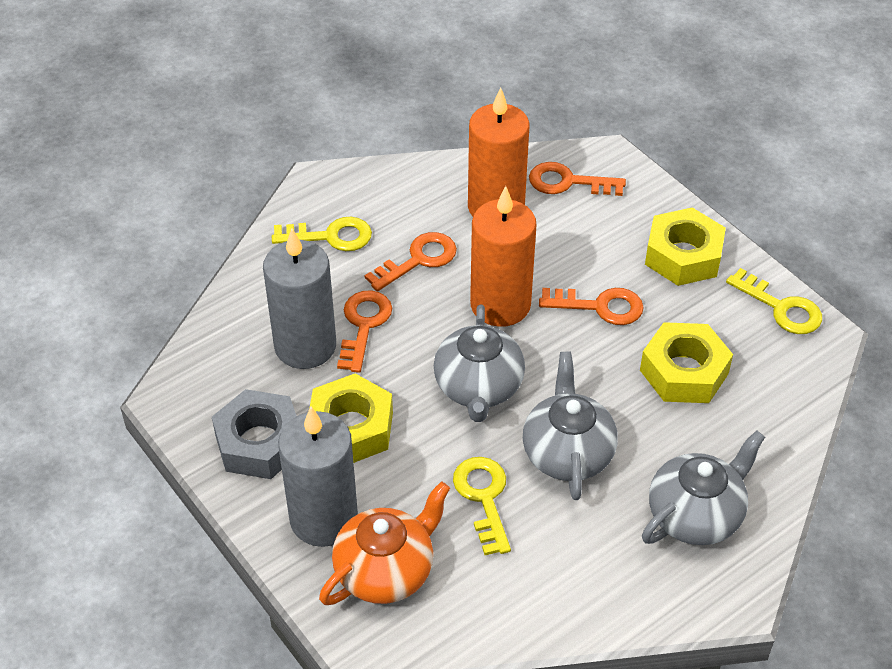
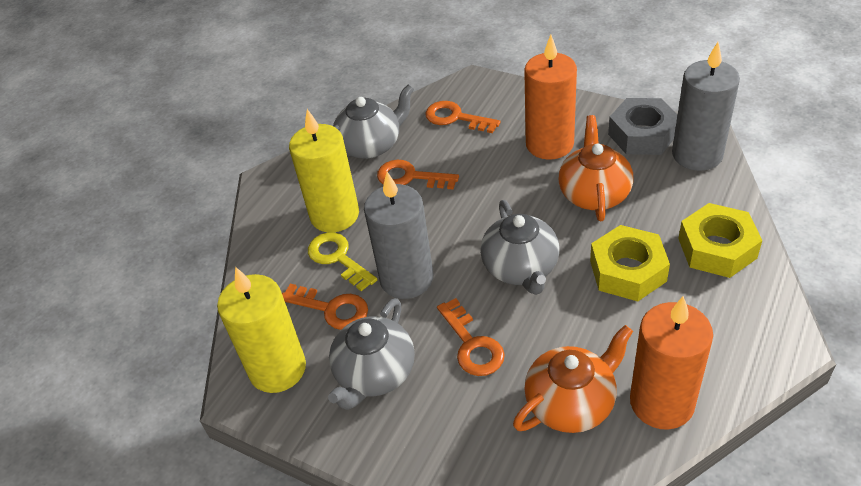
orange teapot: [319,481,450,605] = 1 -> [513,325,633,433] [559,115,633,221] = 2
yellow candle: none = 0 -> [217,267,306,393] [289,109,359,232] = 2
yellow key: [272,217,372,251] [453,457,511,555] [726,268,822,334] = 3 -> [308,232,377,291] = 1
yellow nut: [309,374,393,463] [640,322,733,403] [645,207,726,286] = 3 -> [590,225,670,301] [678,203,762,278] = 2

